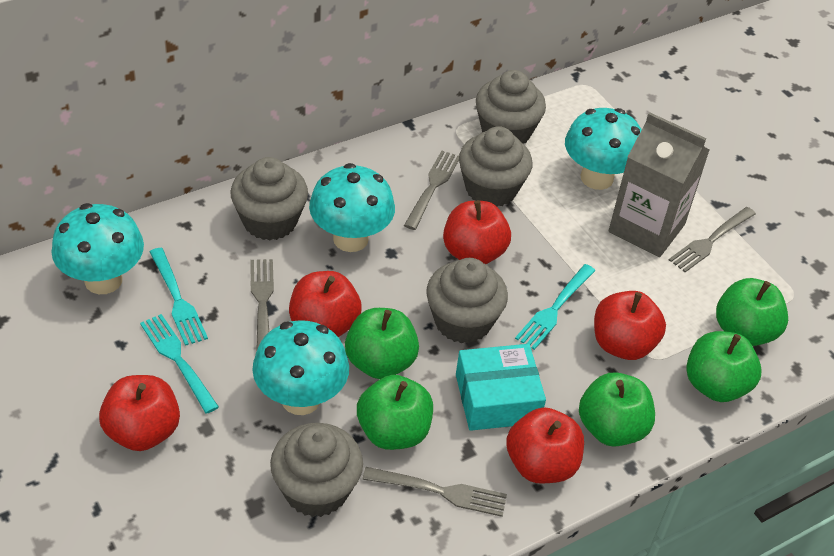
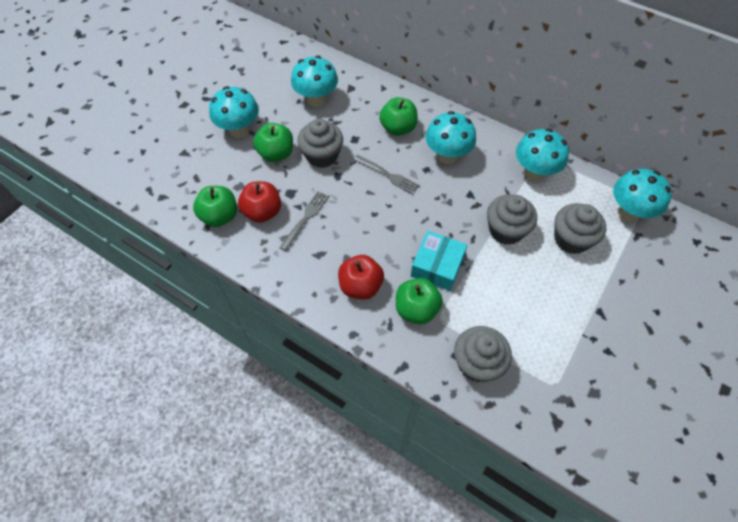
green apple: [345,308,419,379] [357,375,433,450] [579,372,655,447] [686,331,762,402] [716,278,788,346] = 5 -> [193,186,237,227] [253,123,293,162] [379,97,418,136] [396,278,443,324] = 4
grey carton: [609,112,709,257] = 1 -> none = 0
grey cupcake: [230,157,308,241] [270,423,363,517] [426,258,508,343] [459,126,532,206] [476,70,546,144] = 5 -> [297,119,343,168] [454,326,512,382] [487,194,537,245] [554,203,606,254] = 4
grey fork: [250,259,274,352] [362,467,507,517] [404,151,459,230] [669,207,756,272] = 4 -> [280,191,329,251] [353,155,420,195] = 2
red apple: [99,375,180,451] [289,271,361,337] [443,200,511,264] [506,407,584,484] [594,291,666,360] = 5 -> [238,181,281,223] [338,255,384,300] = 2
turquoise fork: [140,314,219,414] [150,248,208,346] [515,264,596,350] = 3 -> none = 0
turquoise mushroom: [51,203,144,294] [252,320,349,415] [309,163,395,252] [565,108,642,190] = 4 -> [209,86,259,138] [291,56,338,107] [426,111,476,164] [516,128,569,181] [613,169,672,222] = 5

